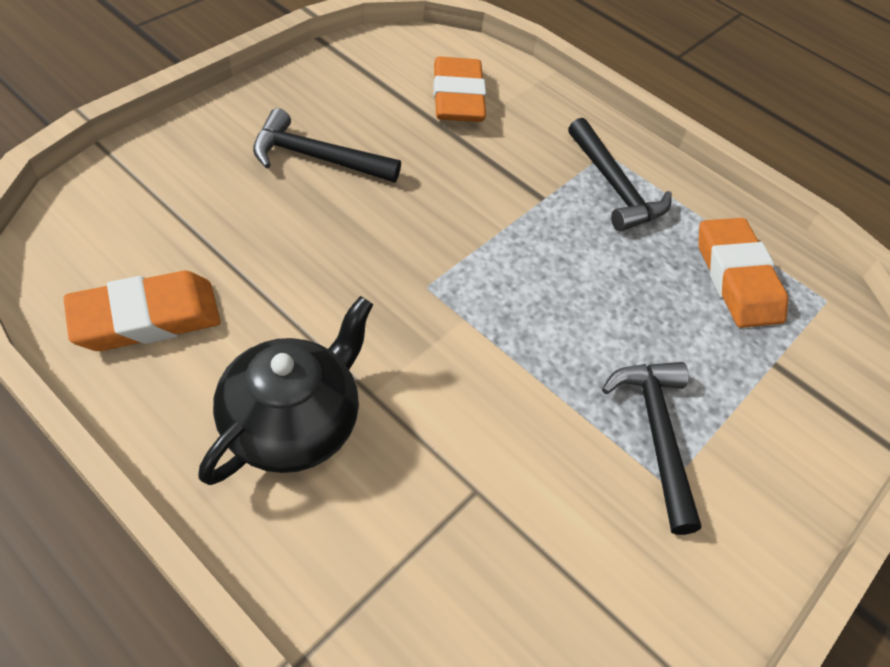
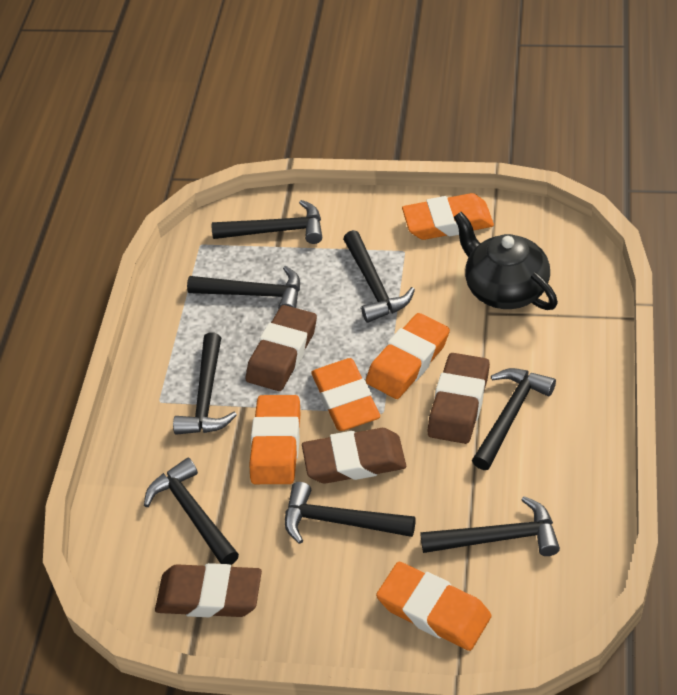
black hammer: [253,108,401,183] [568,118,672,232] [602,362,701,535] = 3 -> [144,457,239,565] [173,333,237,435] [187,266,300,309] [212,200,322,244] [285,482,415,544] [343,230,415,323] [420,496,560,556] [472,368,556,470] = 8
brown eraser: none = 0 -> [155,563,262,617] [246,305,317,391] [302,428,406,484] [427,353,490,444] = 4
orange eraser: [63,271,221,351] [433,57,486,122] [698,218,788,328] = 3 -> [249,395,300,484] [311,358,380,431] [366,313,450,399] [376,562,491,651] [402,193,494,240] = 5

